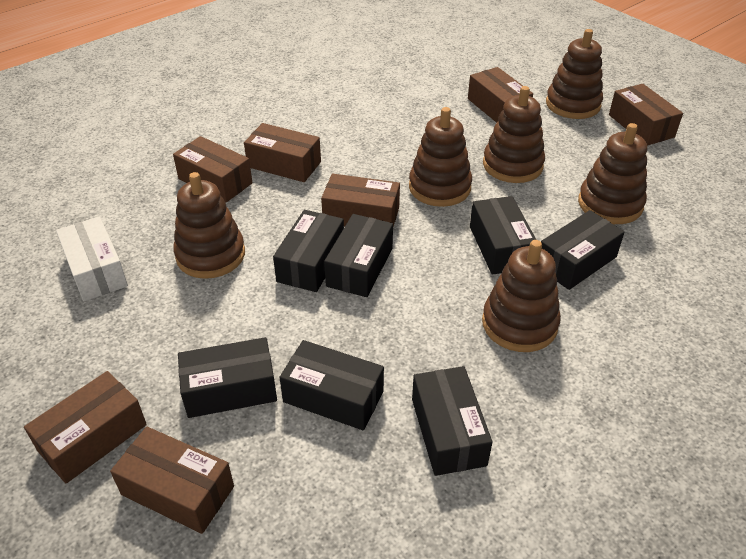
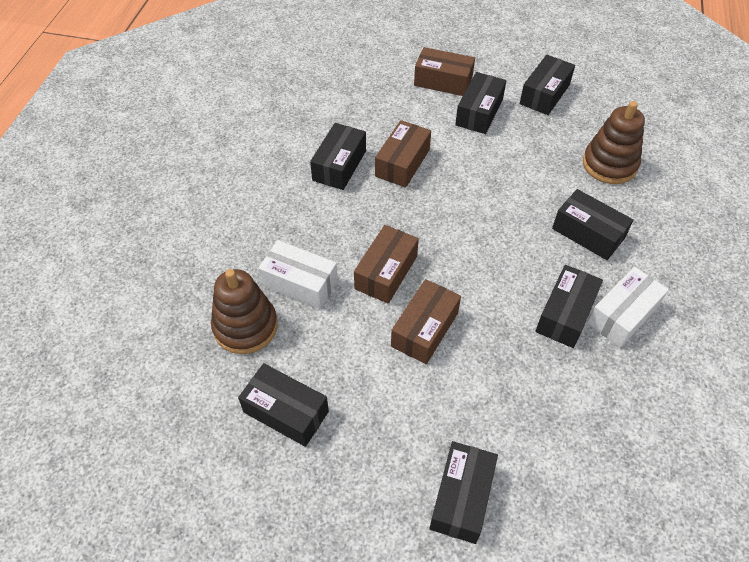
brown box: [24,371,147,484] [110,427,234,534] [173,136,252,202] [244,123,321,182] [321,174,400,226] [468,67,533,123] [609,84,683,146] = 7 -> [354,225,419,304] [375,120,431,188] [391,279,461,364] [414,47,475,96] = 4
brown stacking toy: [173,172,245,279] [409,107,472,207] [482,240,561,352] [483,86,545,183] [546,29,603,119] [578,123,647,224] = 6 -> [211,269,278,354] [583,101,645,184] = 2
white box: [56,216,128,301] = 1 -> [258,240,338,309] [587,267,669,348] = 2

